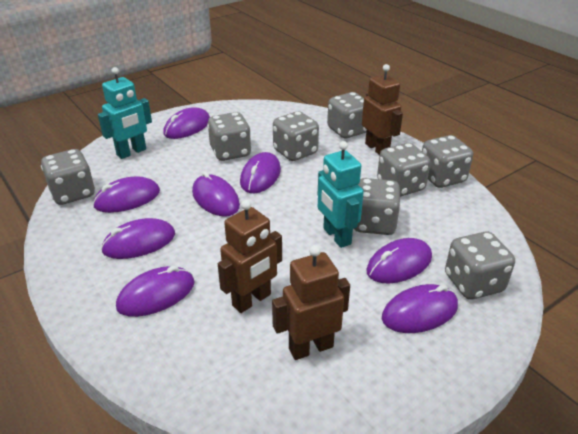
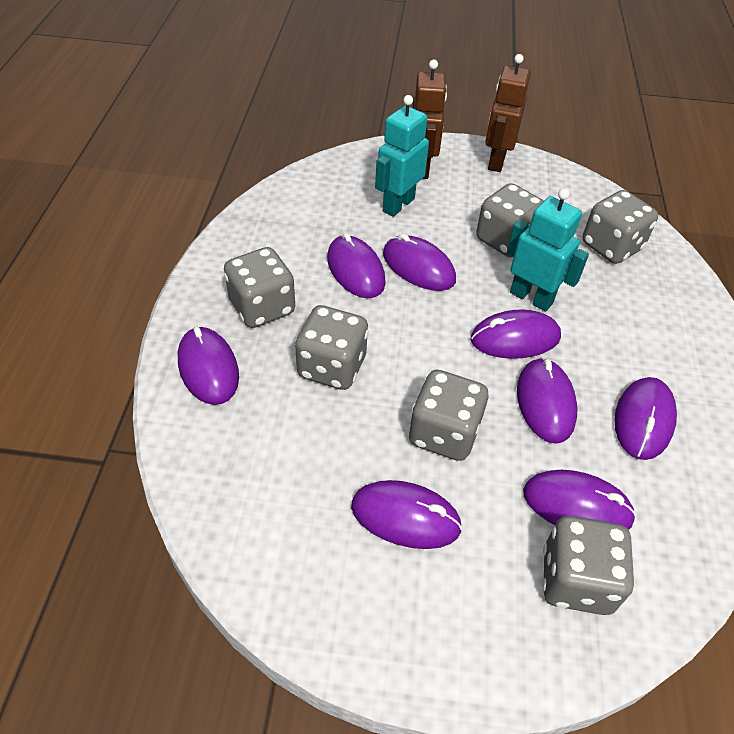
brown robot: [218,200,282,313] [272,245,350,360] [362,64,403,155] = 3 -> [412,59,447,179] [485,54,531,172] = 2
grey dice: [41,149,95,205] [207,112,251,161] [273,111,319,161] [327,92,367,138] [354,178,401,235] [377,143,431,197] [422,135,473,188] [445,232,515,300] = 8 -> [224,247,295,328] [295,305,369,390] [409,370,488,461] [476,183,544,257] [542,516,635,615] [582,190,658,264] = 6

